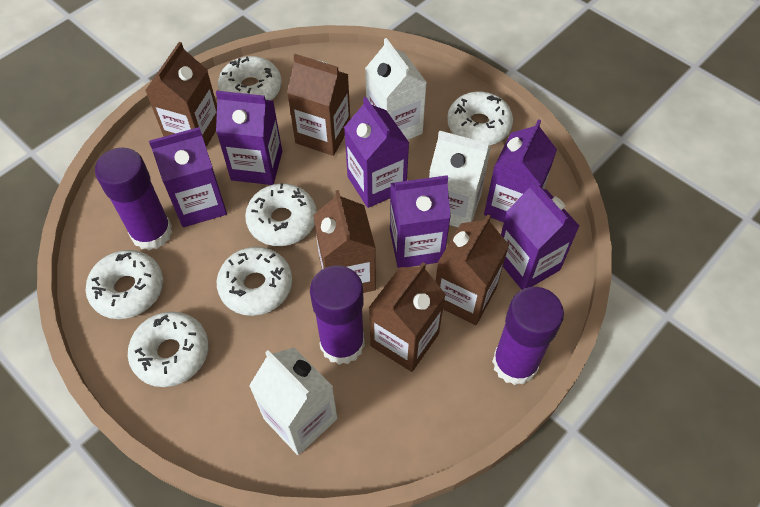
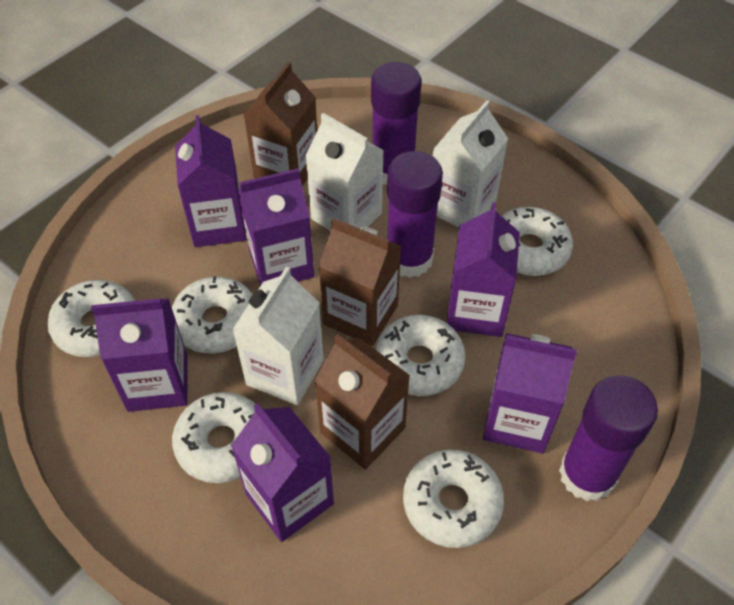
brown carton: [145,42,217,147] [287,54,350,156] [313,190,376,293] [369,262,446,372] [435,214,509,325] = 5 -> [244,62,317,186] [314,334,410,469] [318,218,401,346] = 3

